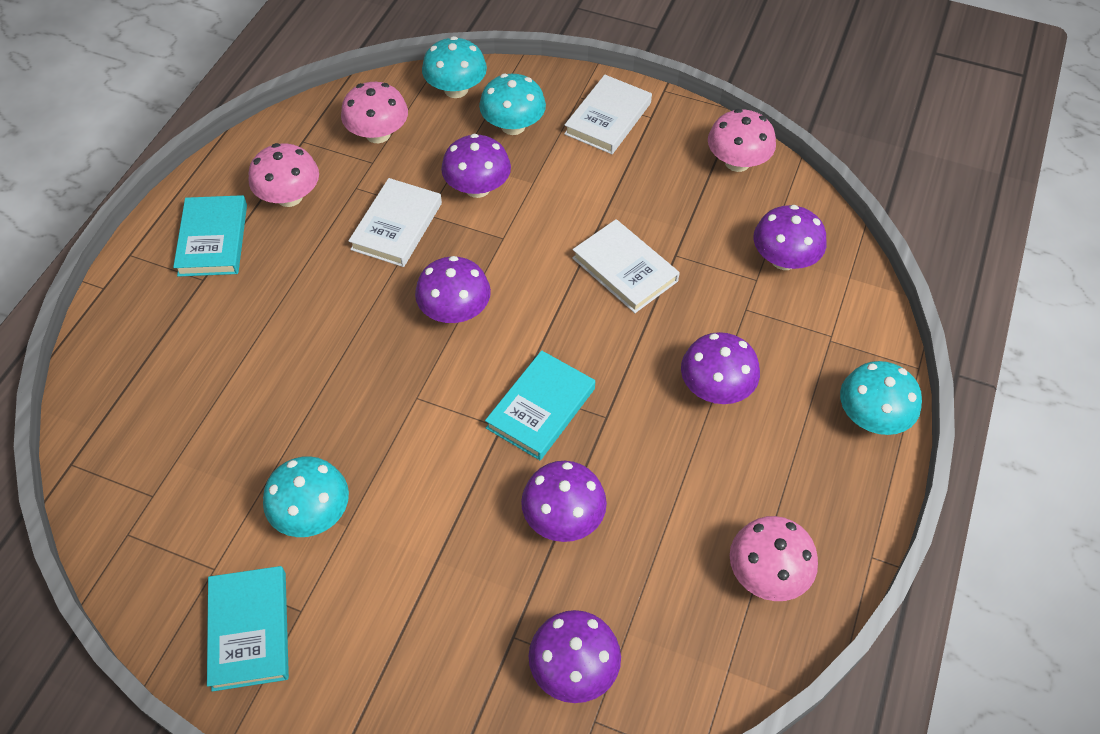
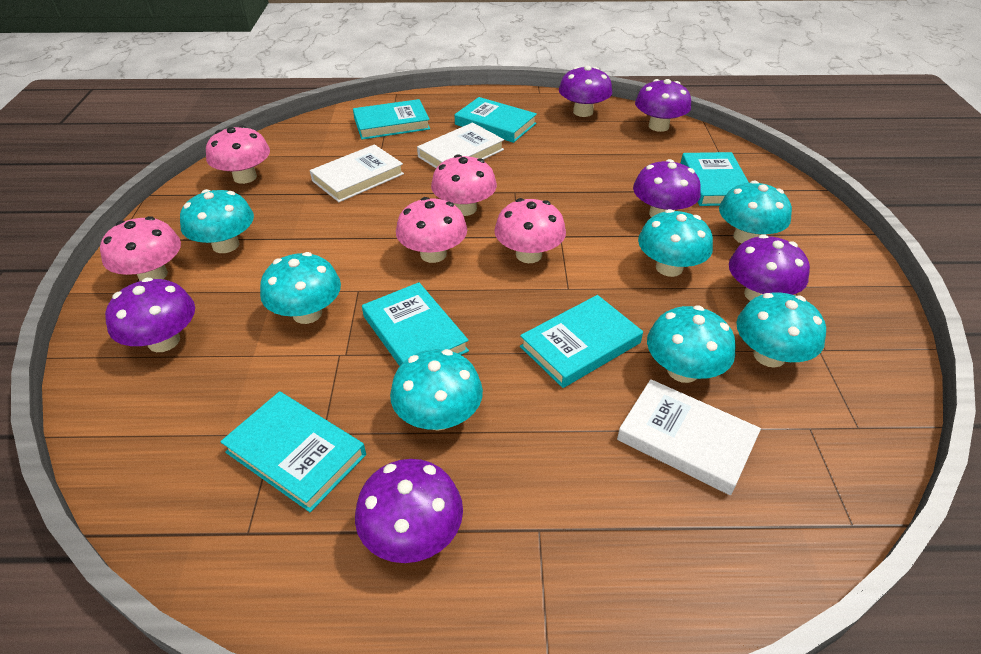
pink mushroom: [248,143,319,207] [341,82,408,143] [708,109,776,172] [730,516,818,601] = 4 -> [100,216,181,281] [206,125,270,184] [396,197,467,263] [431,155,497,216] [494,198,566,263] = 5
turquoise book: [173,195,247,277] [207,566,289,692] [485,350,595,460] = 3 -> [220,391,366,512] [353,99,430,140] [362,282,469,366] [455,97,537,143] [520,295,643,388] [681,152,749,206] = 6
turquoise mushroom: [263,456,349,537] [422,36,487,98] [479,74,546,135] [840,361,922,435] = 4 -> [180,189,254,253] [260,252,341,324] [390,349,483,431] [638,209,713,277] [647,306,736,383] [719,180,792,244] [736,292,826,368] = 7

